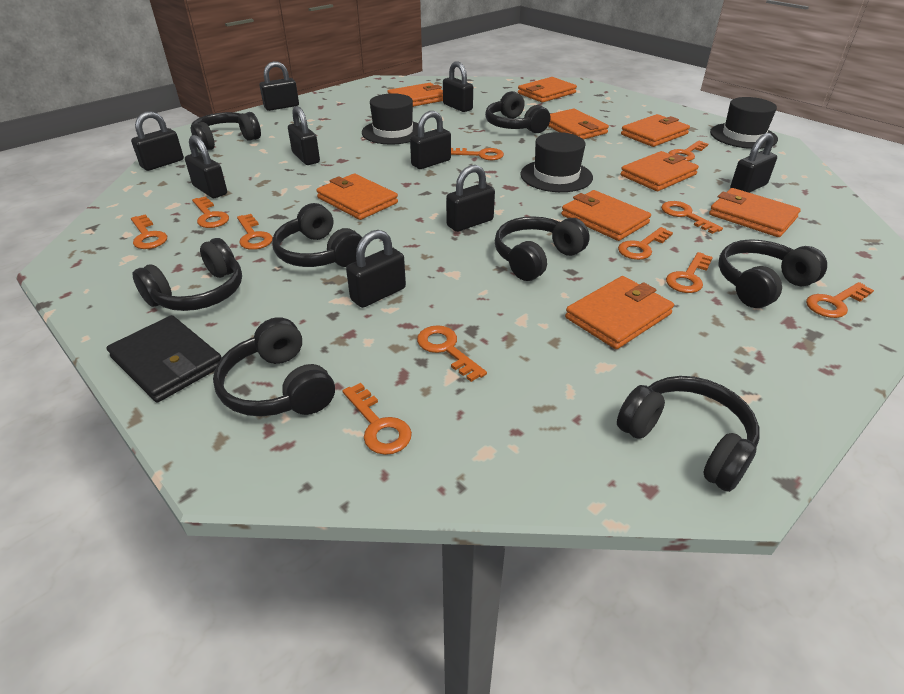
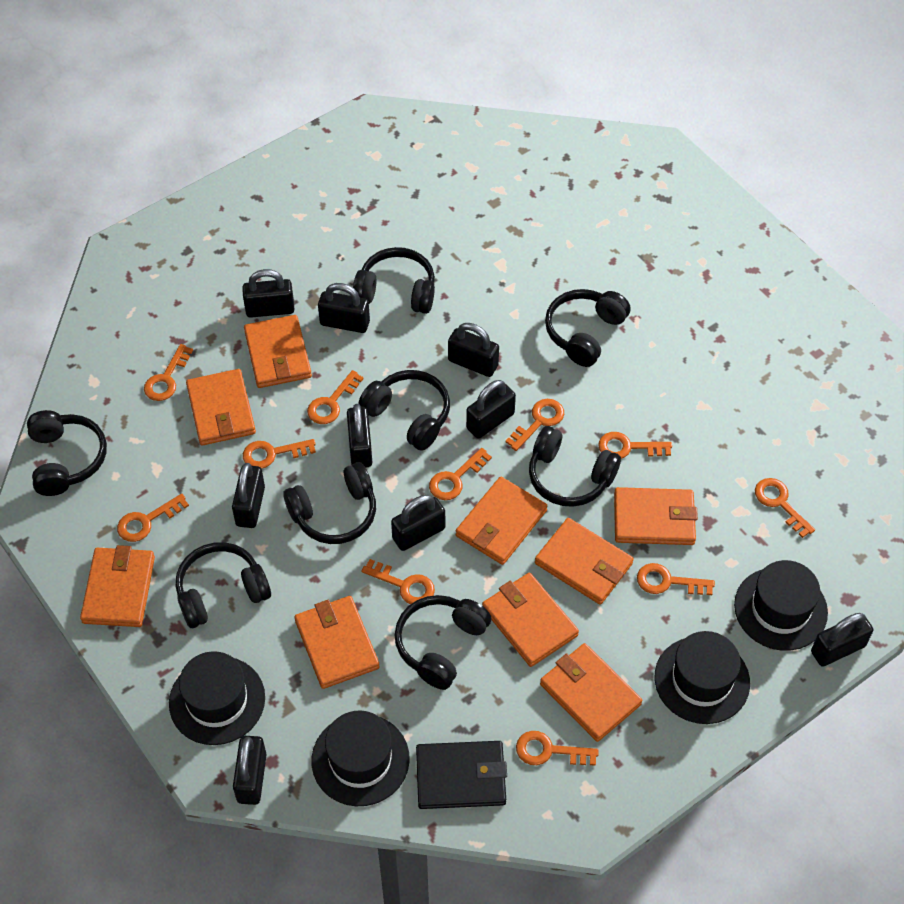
black hat: [362,93,425,145] [520,132,593,192] [710,97,778,149] = 3 -> [169,651,265,745] [312,711,410,806] [655,631,750,724] [734,560,828,651] = 4

